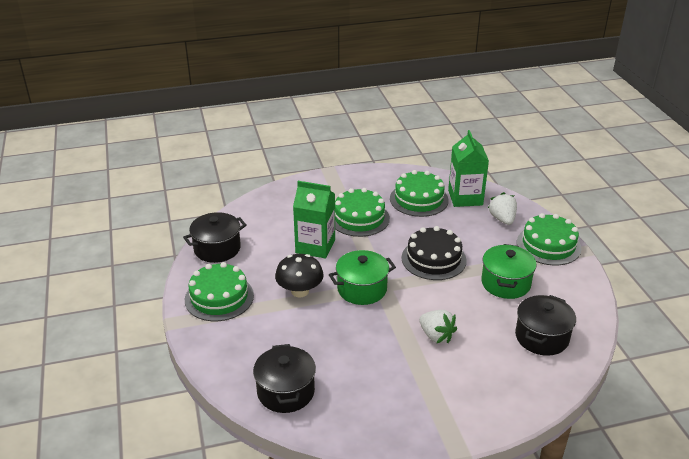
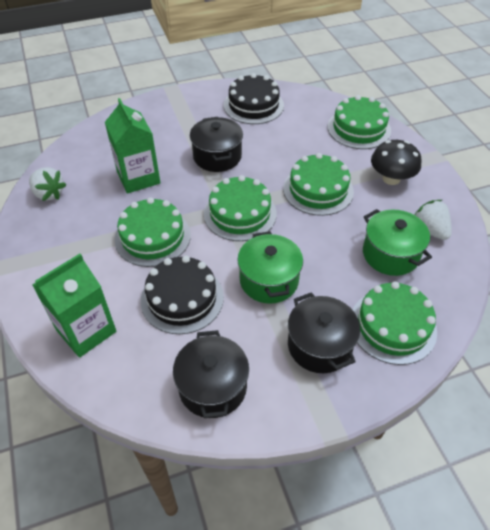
black cake: [402,226,467,280] = 1 -> [141,256,224,334] [224,73,284,124] = 2
green cake: [185,262,254,321] [335,188,390,237] [390,170,449,217] [517,213,582,266] = 4 -> [114,197,191,267] [204,175,277,241] [283,153,354,216] [328,95,391,149] [352,281,437,365] = 5

